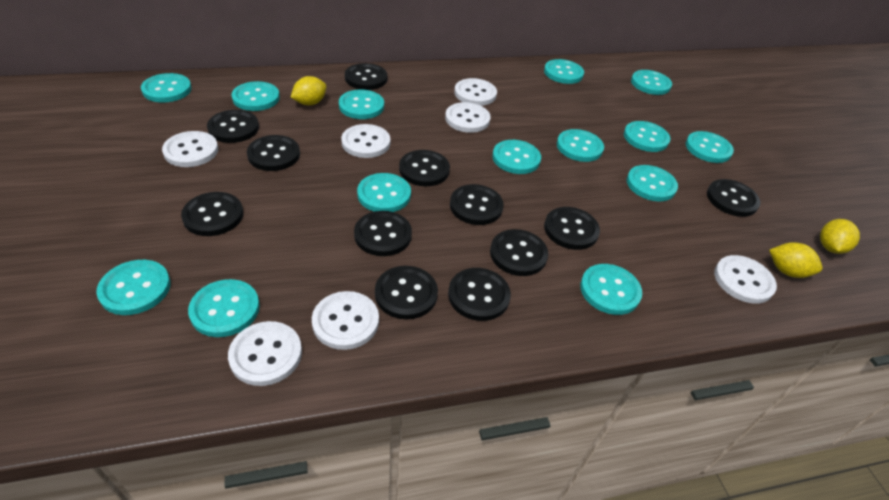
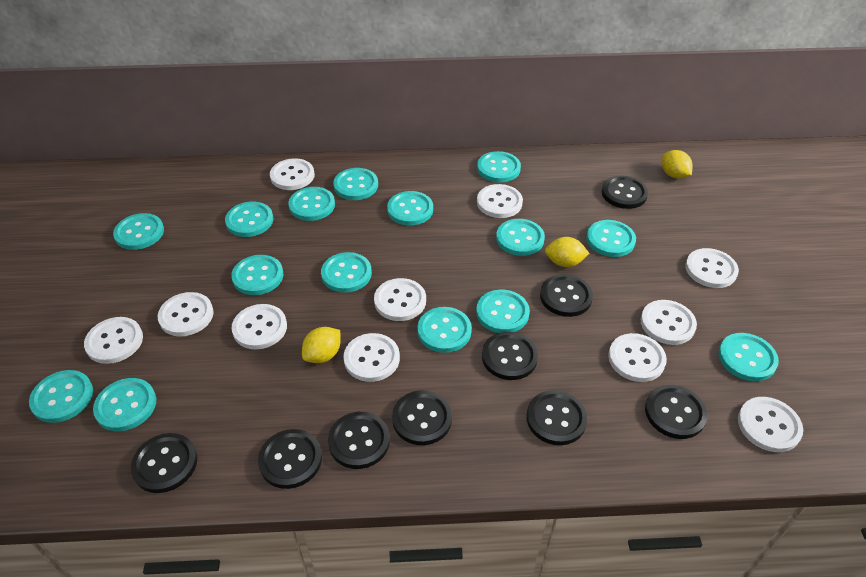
black button: [181,192,243,236] [207,110,259,143] [247,135,300,171] [345,63,387,90] [354,211,412,256] [375,266,438,320] [399,150,450,186] [448,268,511,321] [450,184,504,225] [490,229,548,276] [544,207,600,250] [707,179,761,217] = 12 -> [131,433,197,493] [258,429,322,489] [328,412,390,469] [392,390,452,445] [482,332,538,380] [527,390,588,445] [540,274,593,317] [602,176,648,209] [645,385,708,439] = 9
turquoise button: [96,260,171,315] [141,73,192,103] [188,279,260,337] [232,81,280,111] [339,90,384,119] [357,173,411,212] [492,140,541,174] [544,59,584,84] [557,129,604,162] [580,264,642,315] [624,121,670,152] [627,165,678,202] [631,70,672,95] [686,131,734,163] = 14 -> [29,370,93,423] [93,378,156,431] [113,213,164,250] [225,202,273,237] [231,255,283,295] [288,187,335,221] [321,252,372,293] [333,168,378,200] [387,191,433,226] [417,307,472,353] [476,290,530,333] [477,151,521,182] [496,219,545,256] [586,220,636,257] [718,333,779,381] = 15
white button: [162,131,218,167] [228,321,302,386] [312,291,379,350] [341,124,390,158] [445,102,491,133] [454,78,497,106] [714,255,777,304] = 7 -> [84,317,143,364] [158,292,214,337] [232,304,287,350] [270,159,315,190] [343,333,400,382] [374,278,426,321] [477,184,523,218] [608,333,667,382] [641,300,697,345] [685,248,739,288] [738,397,803,452] = 11

